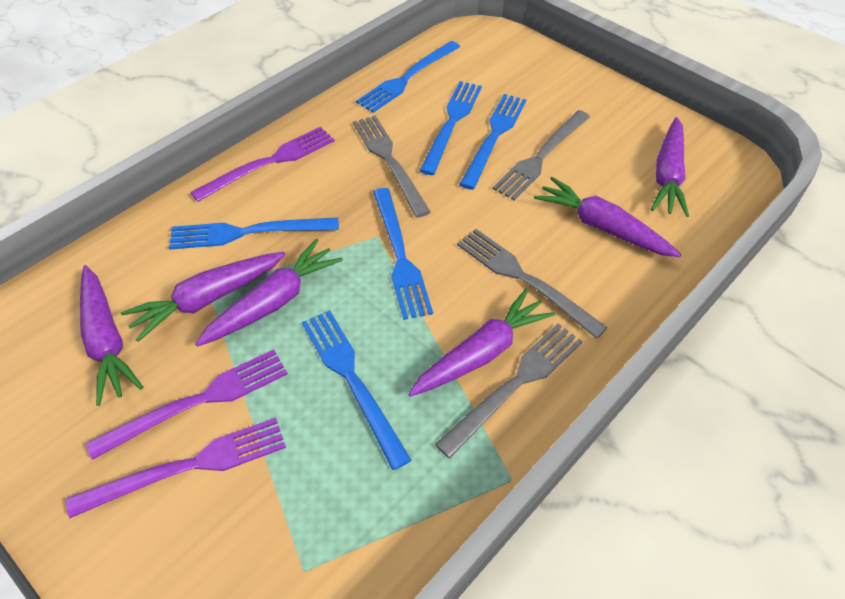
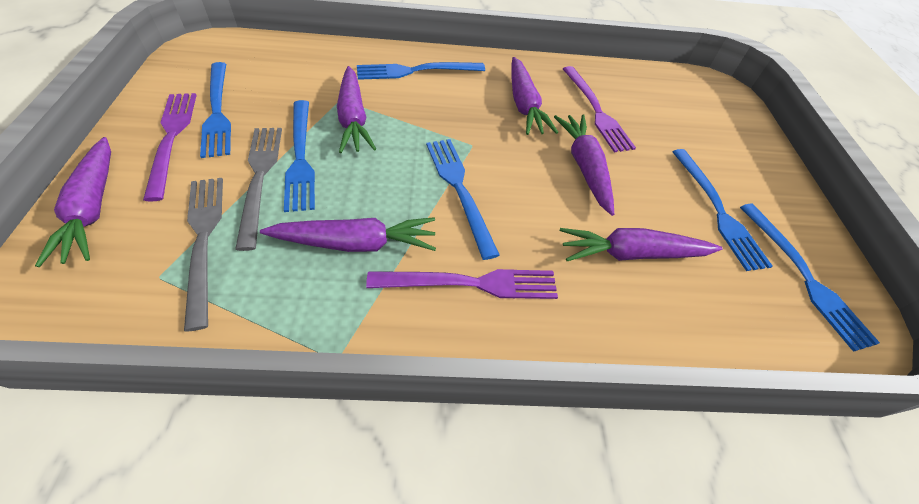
grey fork: [353,115,431,218] [435,324,583,458] [457,229,608,339] [492,110,590,201] = 4 -> [184,178,223,332] [235,128,282,251] = 2

